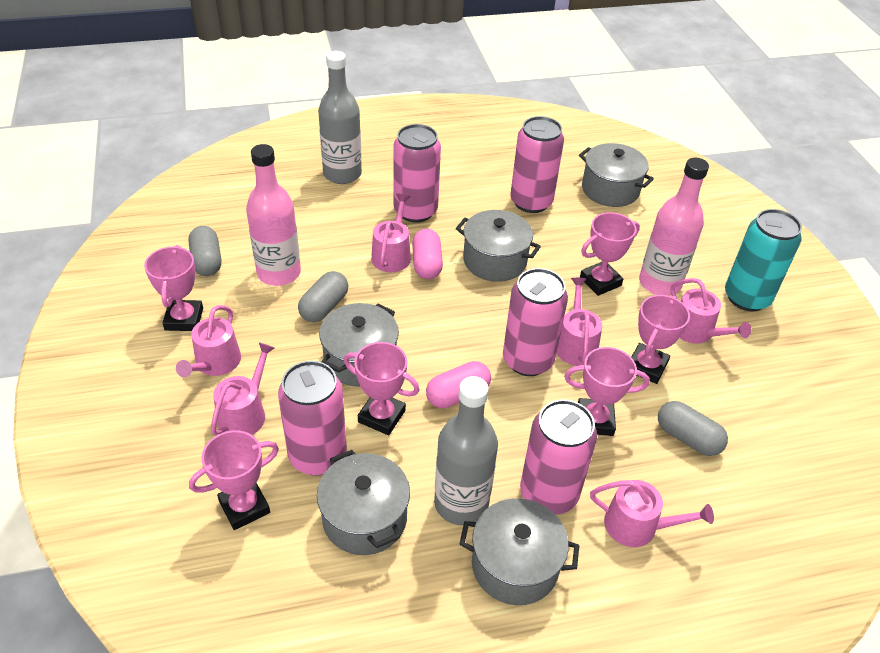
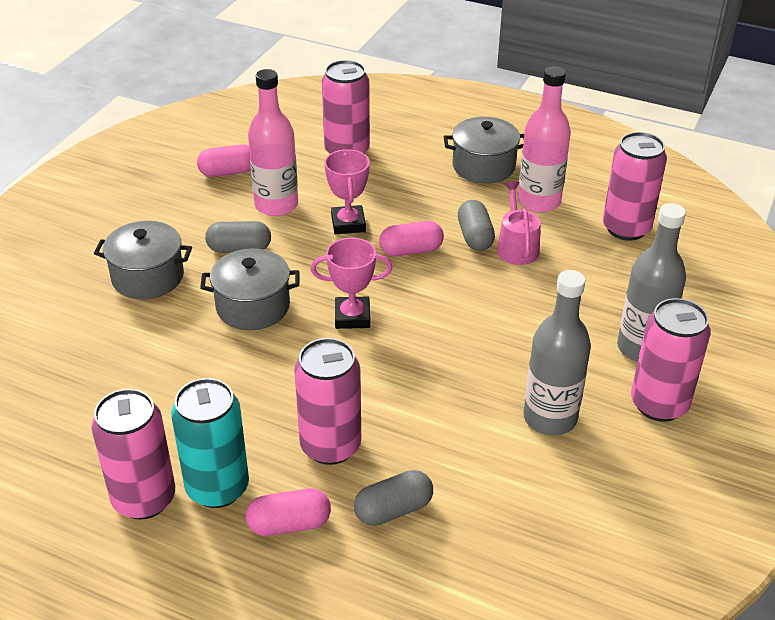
grey pot: [317,450,410,555] [319,303,399,387] [456,210,541,282] [460,498,579,605] [579,143,654,207] = 5 -> [94,221,192,299] [200,249,300,330] [443,117,524,184] = 3
pink capsule: [412,229,443,279] [426,361,491,408] = 2 -> [197,144,251,177] [246,488,331,536] [379,221,444,256] = 3
pink trophy: [144,245,203,331] [189,430,279,530] [344,342,420,435] [564,347,650,436] [580,212,640,296] [631,295,690,384] = 6 -> [311,238,392,329] [324,149,370,234] = 2
pink watering can: [176,305,241,377] [211,342,275,435] [371,194,411,272] [557,278,602,366] [590,480,714,547] [670,278,751,344] = 6 -> [497,181,541,265] = 1

